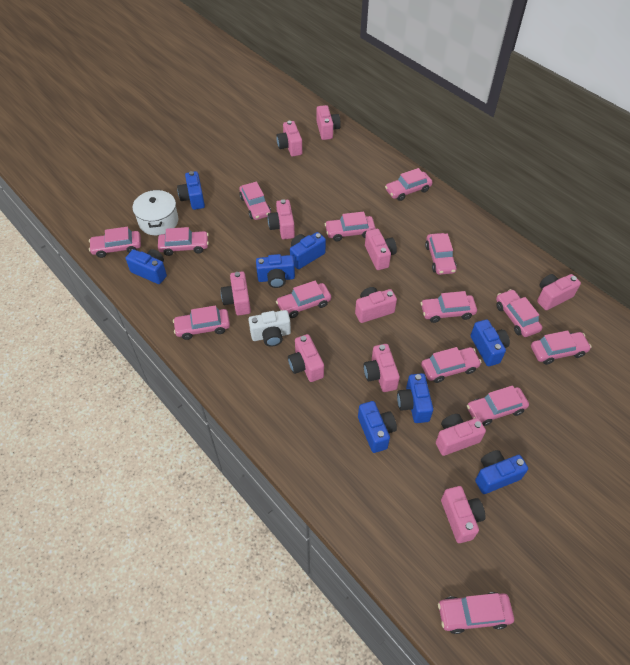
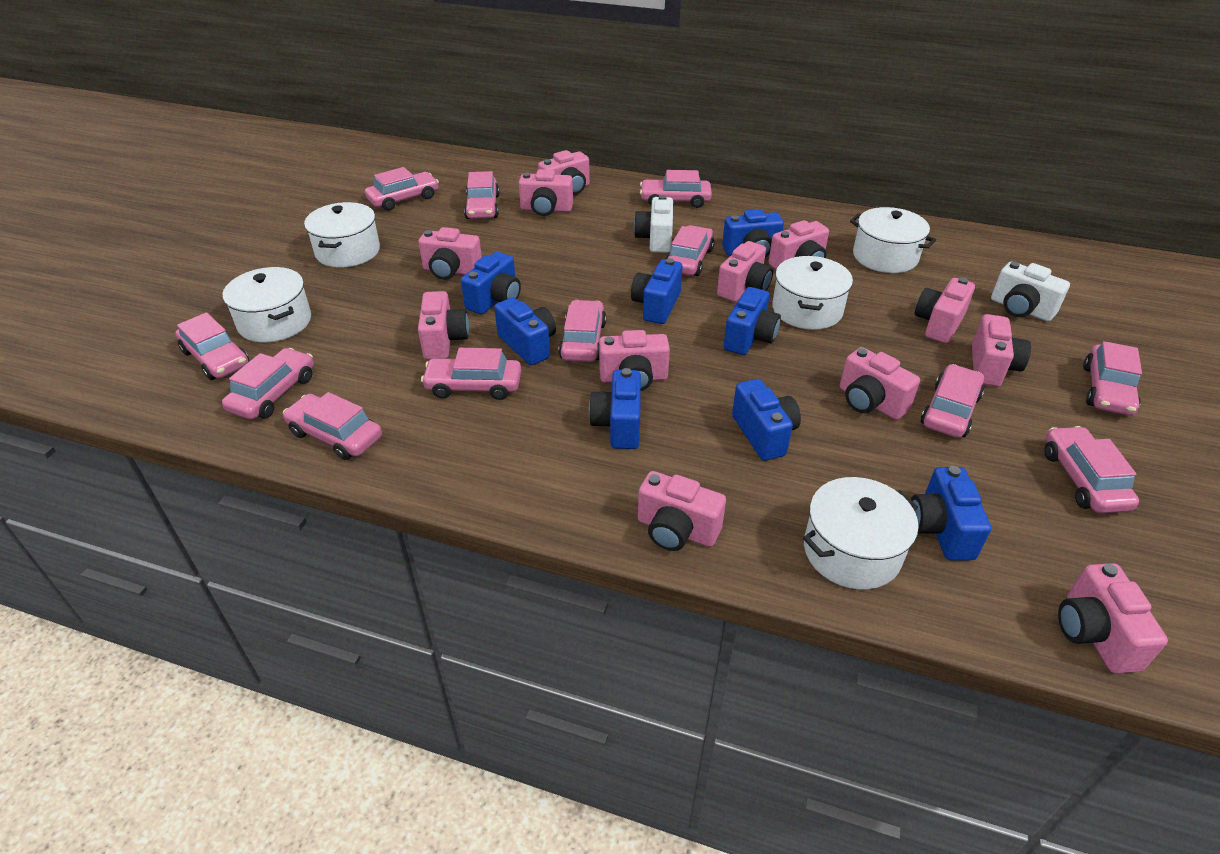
pink camera: [221,271,251,315] [268,199,295,239] [276,121,302,157] [288,334,324,382] [317,105,341,140] [355,287,397,323] [364,344,400,392] [365,229,397,270] [436,414,486,456] [441,486,486,543] [537,274,581,310] = 11 -> [418,227,482,280] [418,291,469,360] [519,169,573,216] [538,150,590,195] [599,330,670,391] [638,471,726,551] [717,241,773,302] [769,220,829,270] [840,347,920,420] [915,277,975,344] [972,314,1031,387] [1058,563,1168,674] = 12
pink car: [89,227,141,258] [158,227,209,256] [173,305,230,340] [239,182,271,220] [276,281,331,318] [325,212,376,241] [385,168,433,201] [421,291,477,323] [421,347,482,383] [425,233,457,275] [438,592,514,634] [467,385,529,426] [496,289,542,337] [531,330,591,365] = 14 -> [175,312,249,380] [222,348,314,420] [283,392,382,460] [365,167,439,211] [421,348,521,400] [464,171,500,219] [559,300,606,362] [640,170,712,208] [666,225,715,276] [921,364,984,438] [1044,426,1139,513] [1083,341,1142,416] = 12
white camera: [248,310,291,347] = 1 -> [634,195,673,253] [991,261,1070,322] = 2
white pot: [132,190,178,235] = 1 -> [222,267,311,343] [304,202,380,267] [772,256,853,330] [803,477,919,590] [850,207,936,273] = 5

